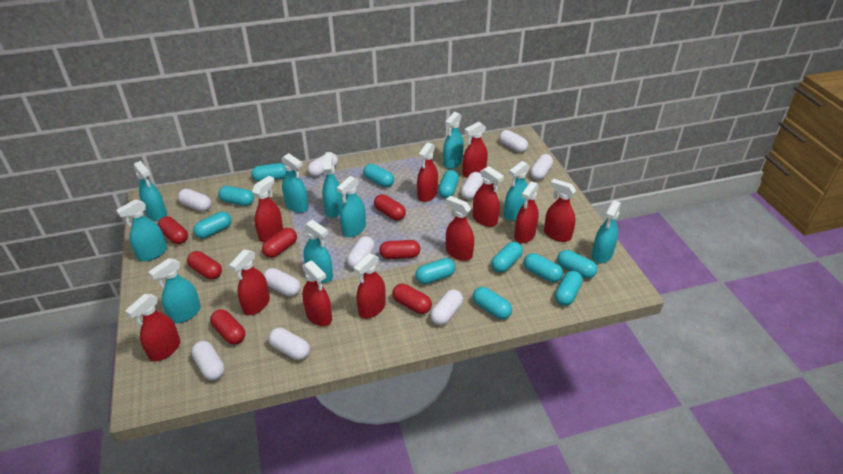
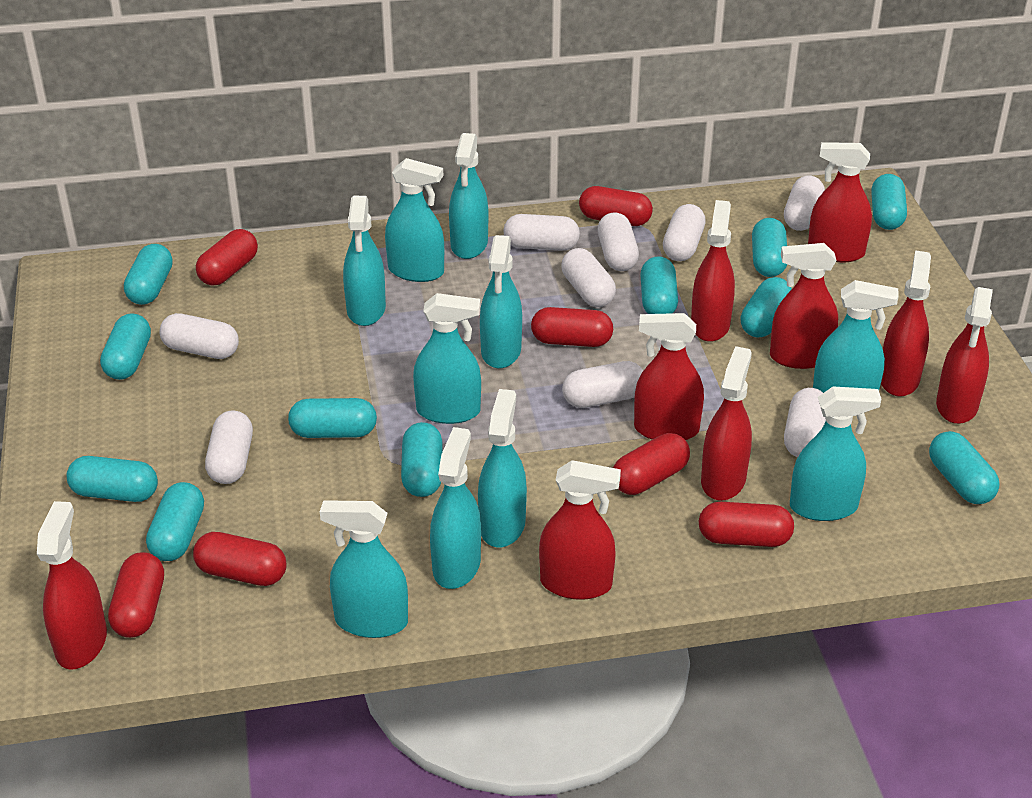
red spray bottle: [125,294,180,361] [229,249,270,315] [252,176,283,242] [302,260,332,326] [354,253,386,319] [417,143,438,202] [446,196,474,261] [463,122,488,178] [473,166,504,227] [514,181,539,243] [544,179,576,242] = 11 -> [37,501,107,670] [539,460,621,600] [634,313,704,440] [691,200,735,342] [701,346,752,501] [770,243,838,369] [808,142,872,262] [881,250,931,397] [936,287,993,424] = 9
white capsule: [178,189,211,212] [191,341,225,381] [263,268,301,296] [268,328,310,360] [308,153,338,177] [347,236,375,269] [430,289,463,325] [461,172,483,200] [499,130,528,153] [530,154,553,180] = 10 -> [160,313,239,359] [205,410,253,484] [504,214,580,251] [561,248,616,307] [562,361,643,408] [598,212,639,271] [663,204,706,261] [784,176,825,231] [784,388,826,457] = 9

